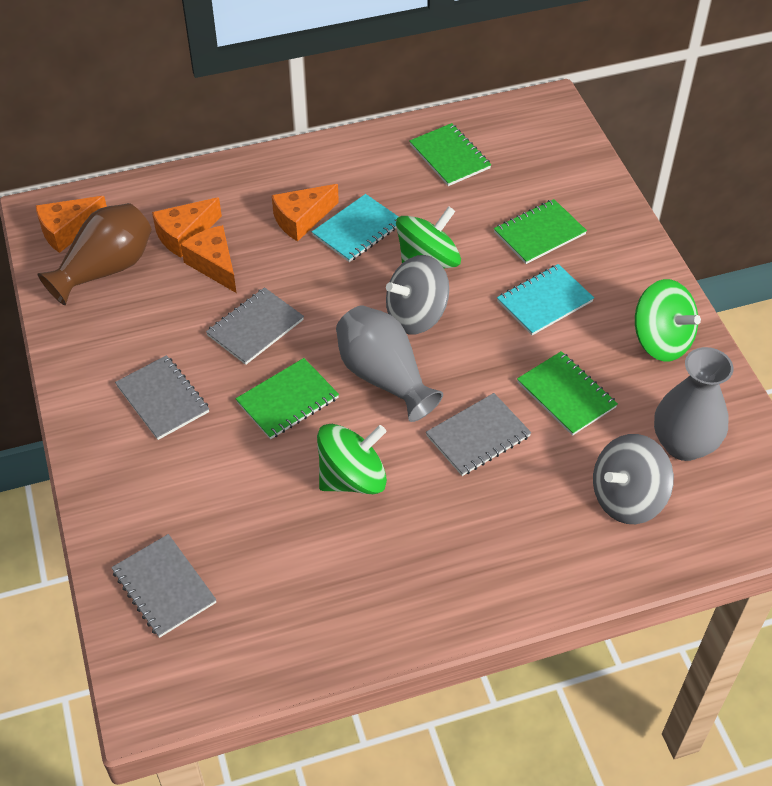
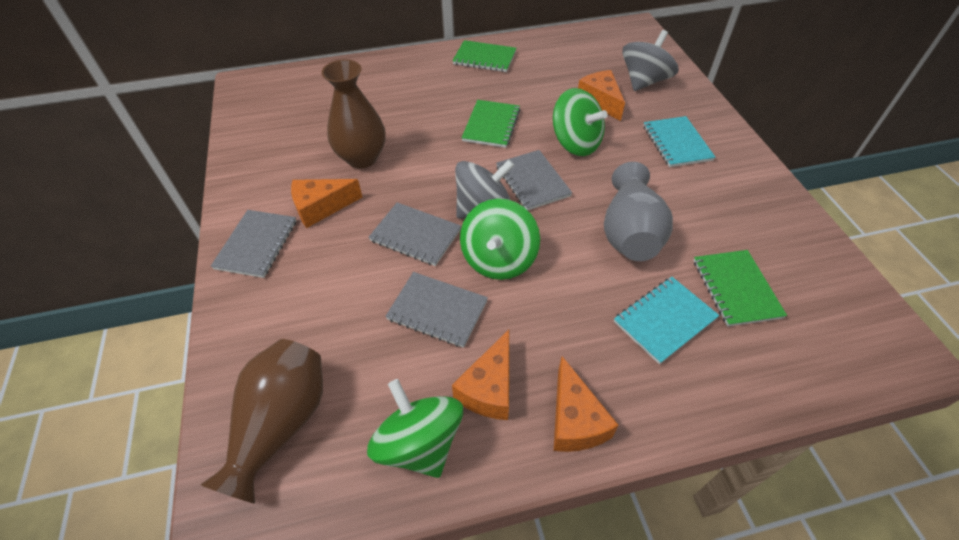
brown vase: [38,203,152,305] = 1 -> [200,339,323,504] [322,59,386,168] = 2
green notebook: [235,358,339,439] [409,123,491,186] [494,199,587,264] [517,351,618,436] = 4 -> [452,40,517,72] [461,100,520,148] [694,250,787,326] = 3
grey vase: [336,305,443,422] [654,347,733,461] = 2 -> [604,162,673,261] = 1

